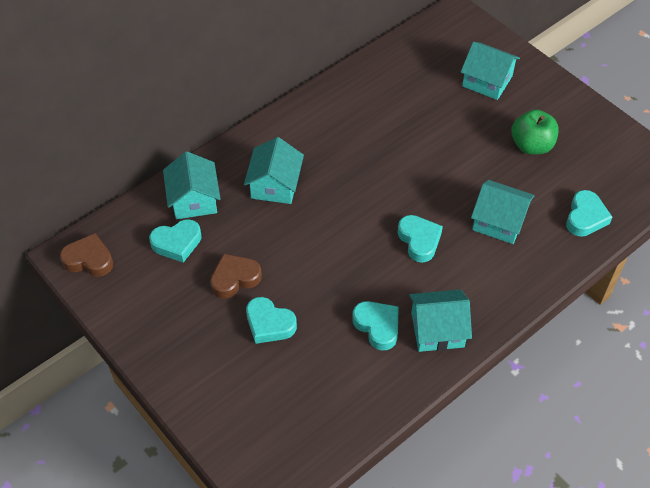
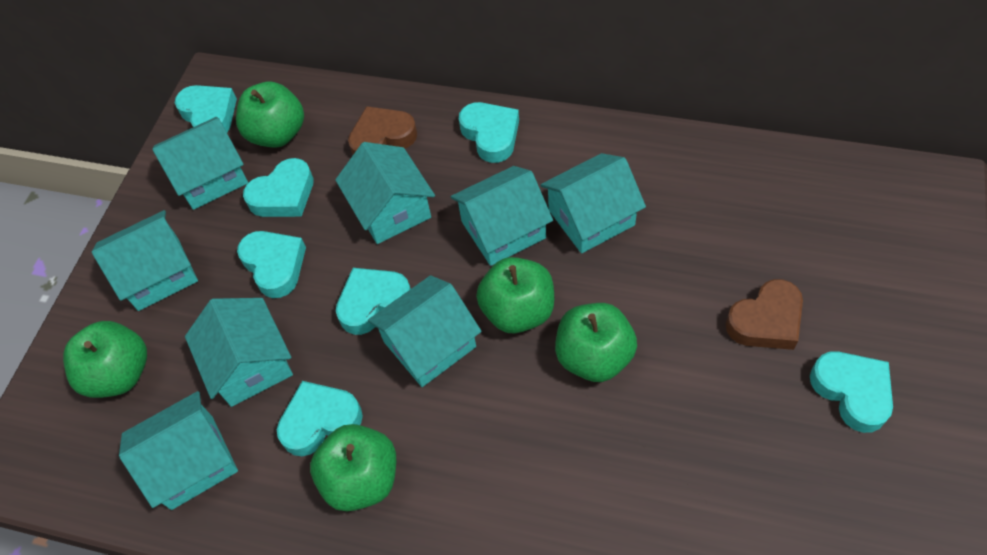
green apple: [511,109,559,155] = 1 -> [63,321,147,398] [236,82,304,148] [310,424,396,512] [476,257,554,334] [555,303,637,382] = 5
turquoise heart: [149,219,201,263] [246,297,297,344] [352,301,399,351] [397,215,443,263] [566,190,612,237] = 5 -> [175,85,237,133] [237,231,306,298] [243,158,314,217] [277,381,363,456] [336,268,411,335] [459,102,519,163] [810,351,893,433] = 7
turquoise house: [163,152,220,219] [244,137,304,204] [409,289,472,352] [461,42,520,100] [471,180,535,244] = 5 -> [92,210,198,311] [119,391,238,510] [152,117,248,210] [185,298,293,407] [335,142,435,244] [368,275,482,387] [451,166,553,266] [540,153,646,253] = 8

